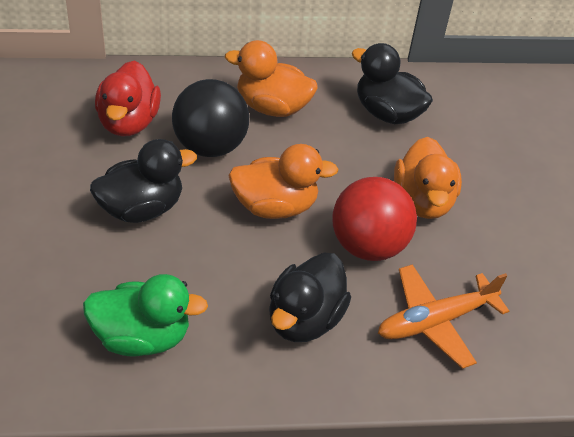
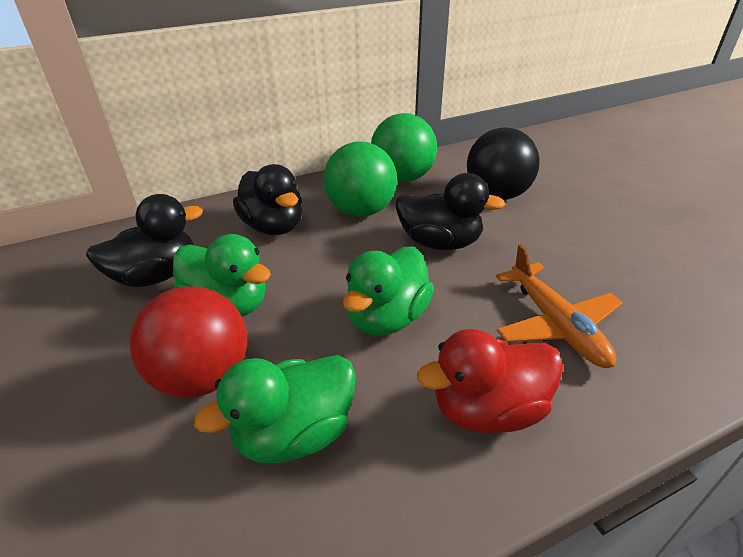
green ball: none = 0 -> [323,142,397,217] [371,113,437,182] = 2
green duck: [83,274,208,357] = 1 -> [173,234,271,316] [194,355,356,463] [343,246,434,336] = 3
orange duck: [225,40,317,117] [228,144,339,219] [394,137,462,219] = 3 -> none = 0

